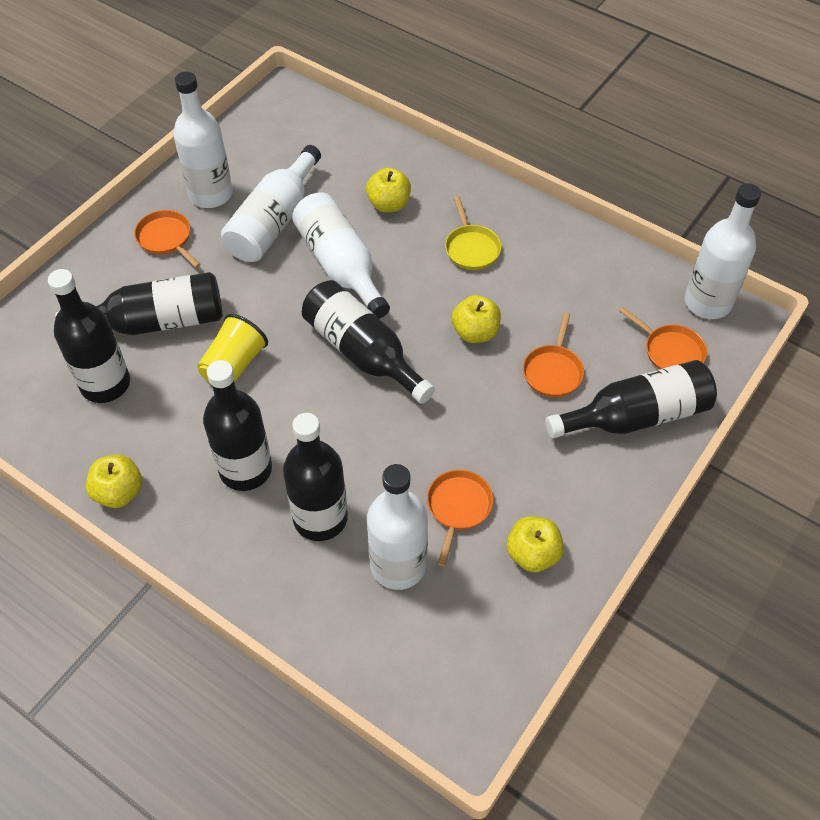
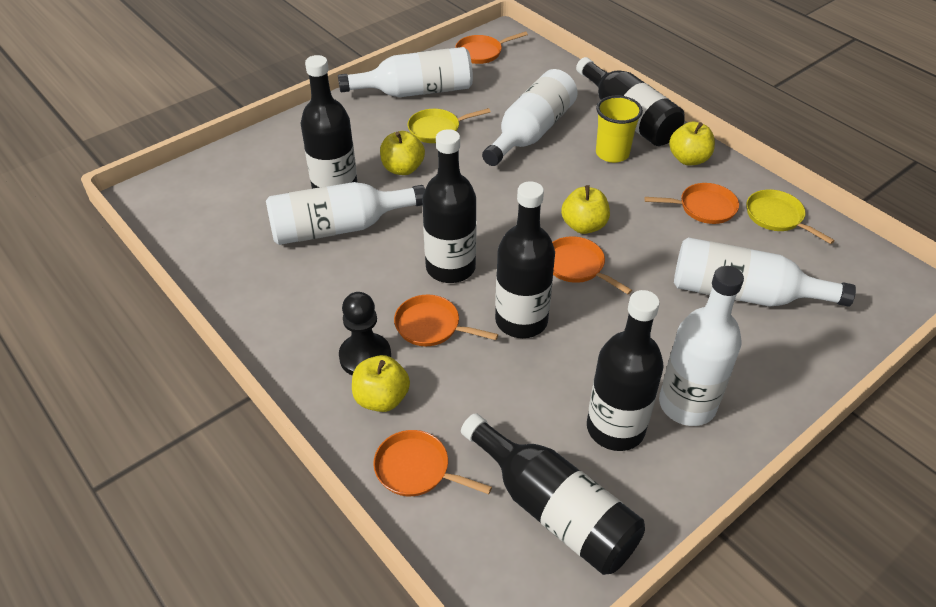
black pawn: none = 0 -> [339,292,391,376] = 1
orange pan: [134,210,201,268] [427,470,493,566] [523,312,584,397] [619,307,707,369] = 4 -> [373,430,492,496] [394,295,498,346] [455,31,528,64] [552,236,632,294] [644,183,739,224] = 5
yellow pan: [445,196,501,270] = 1 -> [408,108,491,143] [746,189,835,244] = 2

